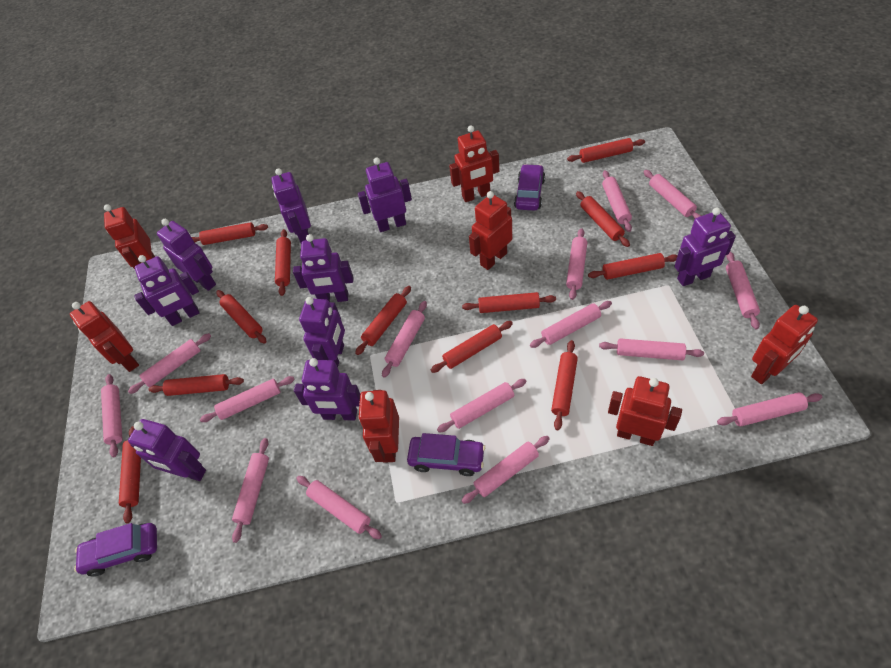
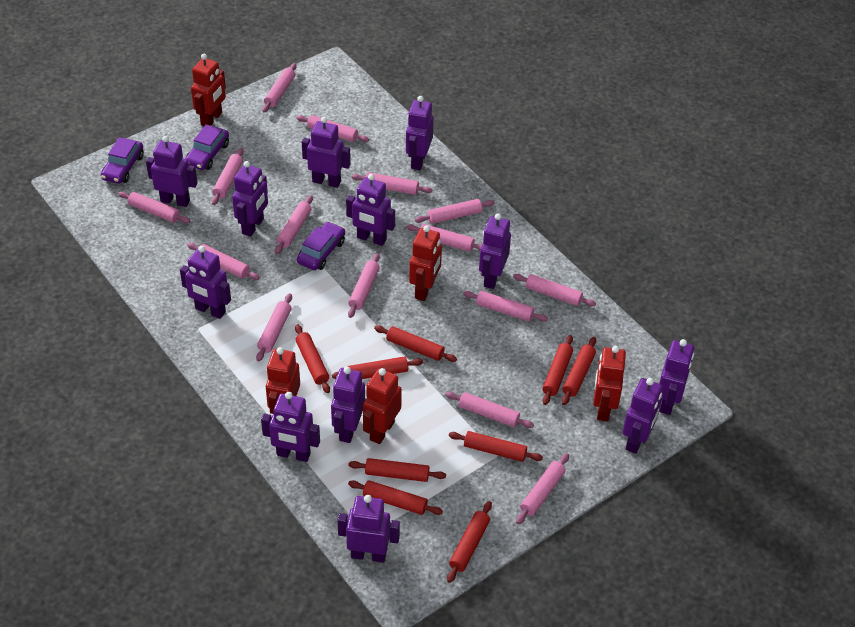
purple robot: [128,419,206,481] [134,255,200,326] [157,219,216,291] [271,168,311,243] [293,234,353,302] [294,358,360,420] [299,297,345,368] [358,158,412,232] [674,208,736,286] = 9 -> [146,136,197,207] [180,246,231,319] [232,161,268,237] [261,392,320,462] [302,117,351,188] [331,367,365,443] [337,495,400,563] [346,174,395,246] [406,96,434,170] [479,213,511,289] [622,378,663,454] [659,339,694,415] = 12
red robot: [70,301,139,372] [104,204,155,269] [358,390,399,463] [449,125,499,202] [469,191,512,270] [608,376,682,446] [751,305,818,384] = 7 -> [191,54,226,126] [266,347,300,414] [363,368,402,444] [409,225,442,301] [593,346,626,421] = 5
red rolling pin: [119,426,141,523] [148,374,244,396] [192,222,268,245] [216,290,267,344] [275,229,291,296] [355,286,411,355] [431,321,513,373] [462,292,556,313] [551,340,578,430] [567,138,645,163] [576,191,630,247] [588,253,678,280] = 12 -> [295,324,330,393] [332,356,423,379] [348,458,446,482] [348,480,443,515] [374,325,457,362] [447,501,492,583] [449,431,543,462] [542,335,573,405] [562,337,596,405] = 9

